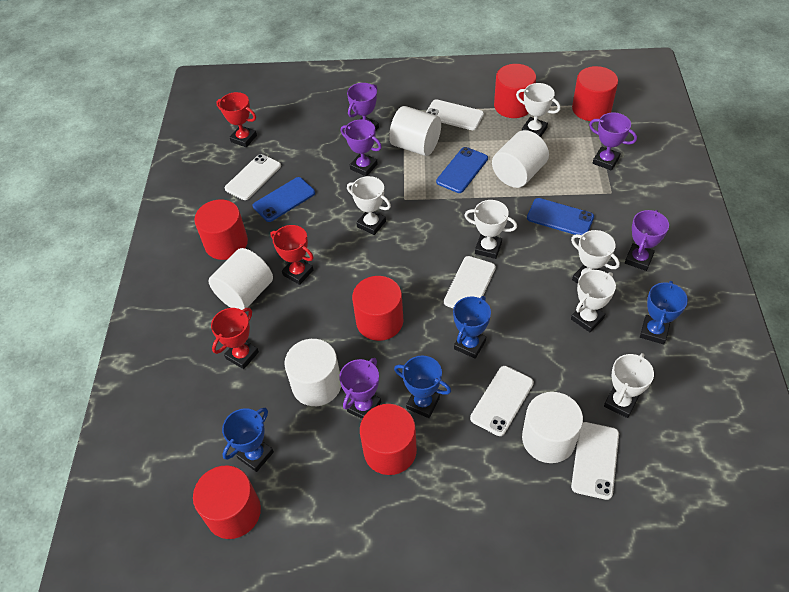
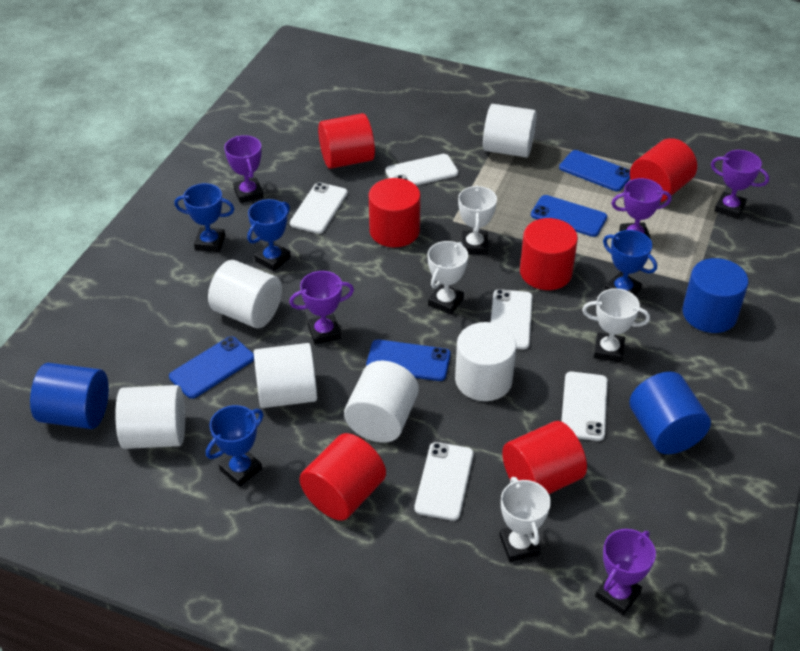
blue cylinder: none = 0 -> [30,363,109,429] [629,372,711,454] [682,258,748,333] = 3
blue phone: [253,177,315,222] [436,147,488,193] [527,198,594,235] = 3 -> [169,336,254,399] [366,339,451,381] [531,195,607,237] [559,150,630,191] = 4
red trophy: [211,308,259,369] [216,92,257,147] [270,225,314,285] = 3 -> none = 0
white cylinder: [209,248,273,310] [284,339,341,406] [389,106,441,156] [492,130,549,188] [522,392,583,463] = 5 -> [115,385,185,449] [208,260,282,328] [254,343,317,408] [344,361,419,443] [455,322,516,401] [483,104,536,158] = 6
white trophy: [347,176,391,235] [464,200,517,259] [516,83,561,137] [571,230,620,284] [571,270,616,332] [604,353,654,418] = 6 -> [428,241,468,315] [458,185,497,254] [499,477,551,562] [582,288,650,363] = 4

